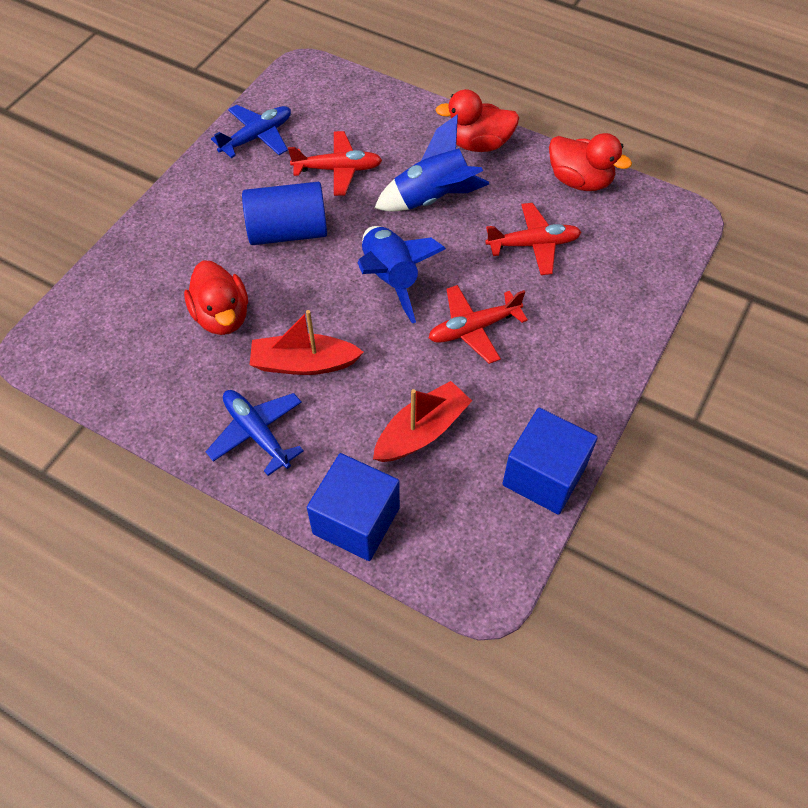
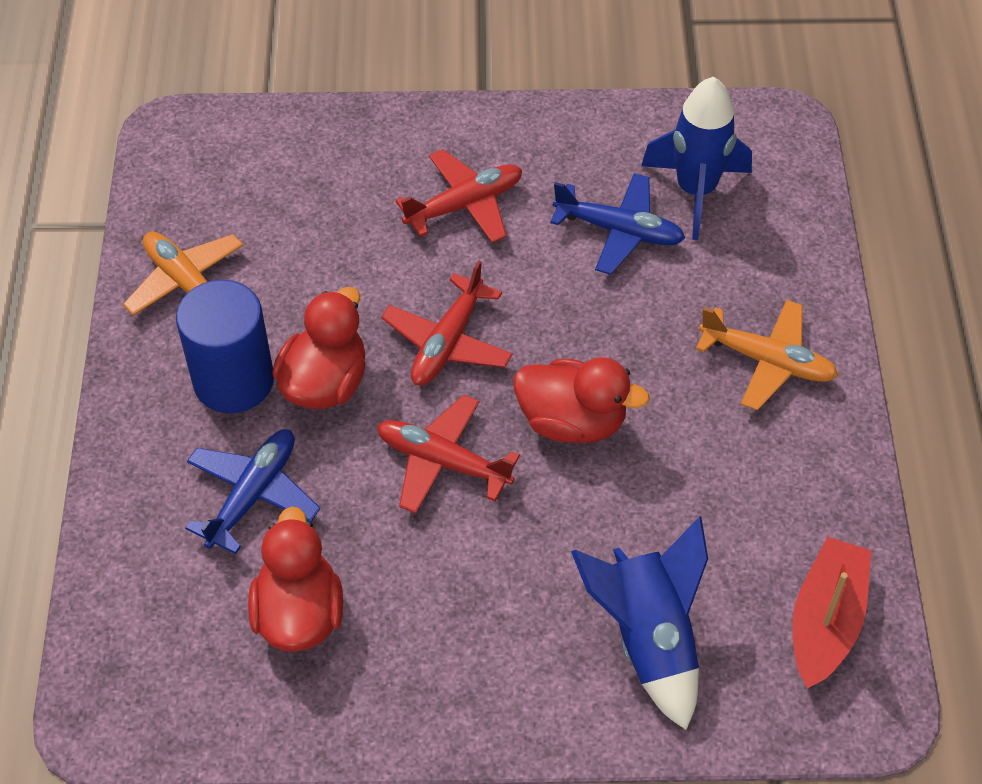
blue cube: [307,453,400,561] [502,408,598,515] = 2 -> none = 0
orange plane: none = 0 -> [123,232,243,315] [696,300,838,411] = 2
red boat: [250,310,364,375] [373,381,472,462] = 2 -> [792,537,872,689] = 1

